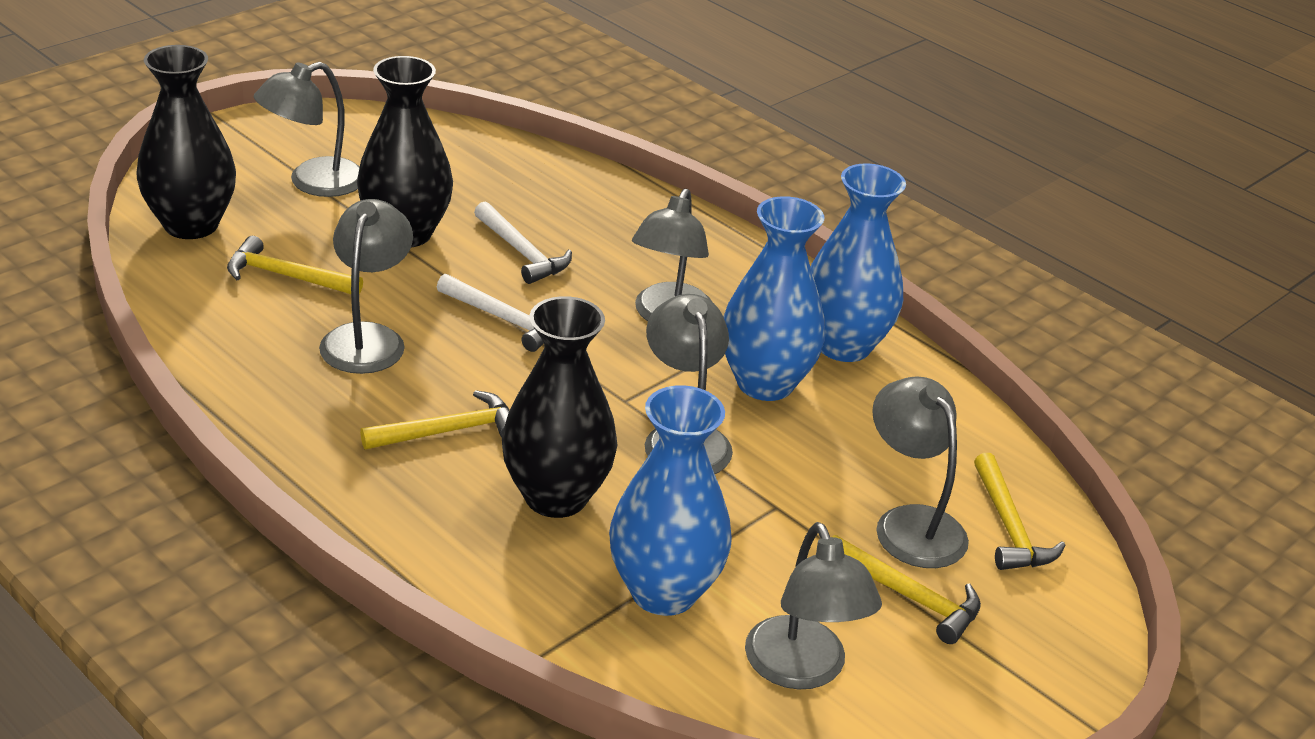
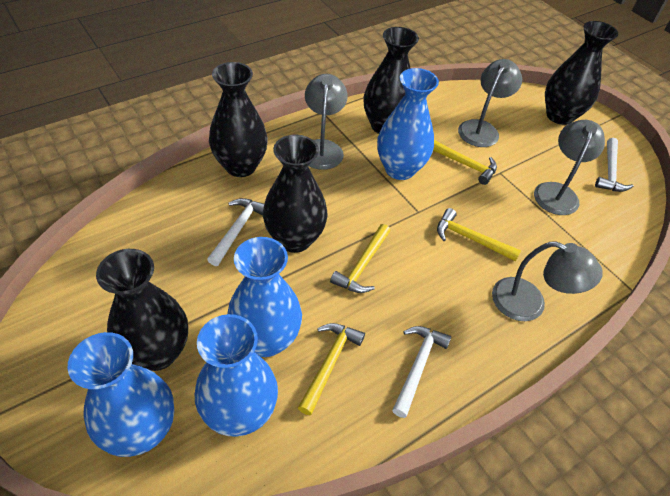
black vase: [137,45,236,239] [357,56,453,247] [502,296,617,518] = 3 -> [96,249,188,371] [209,62,268,177] [263,135,328,253] [364,27,419,134] [545,21,618,125] = 5
blue vase: [609,385,732,616] [723,196,825,401] [810,163,906,362] = 3 -> [68,332,174,457] [195,314,278,437] [227,237,302,357] [377,68,439,180] = 4
grey lamp: [254,62,360,197] [319,199,413,374] [632,189,711,321] [645,294,733,474] [745,522,882,689] [872,376,969,568] = 6 -> [305,74,348,170] [458,59,522,147] [492,242,603,321] [534,120,605,215] = 4
white hammer: [437,274,544,352] [474,202,572,284] = 2 -> [207,198,264,266] [392,326,451,418] [595,138,634,192] = 3

